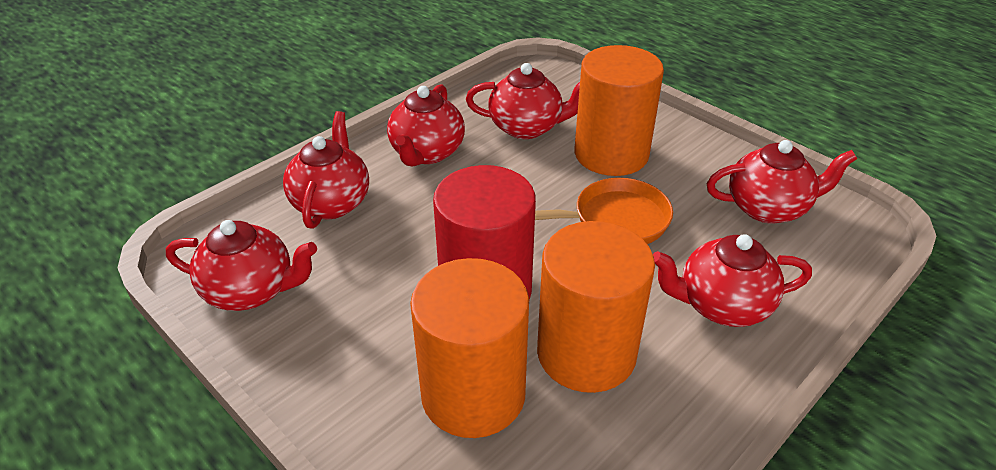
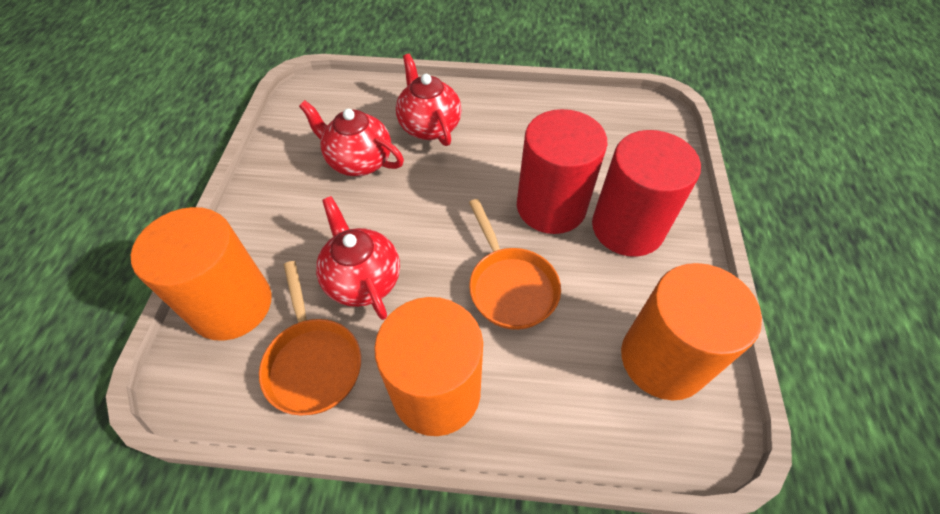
orange pan: [535,178,673,244] = 1 -> [259,261,361,415] [469,199,561,330] = 2
red cylinder: [433,165,536,300] = 1 -> [517,109,608,234] [592,130,701,257] = 2
red teapot: [166,220,317,311] [283,111,369,229] [387,84,465,166] [466,63,580,139] [653,234,812,327] [707,140,857,224] = 6 -> [299,100,404,176] [316,196,400,320] [396,54,462,146] = 3

